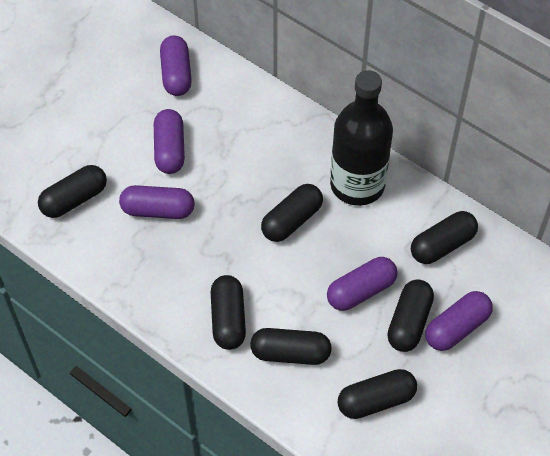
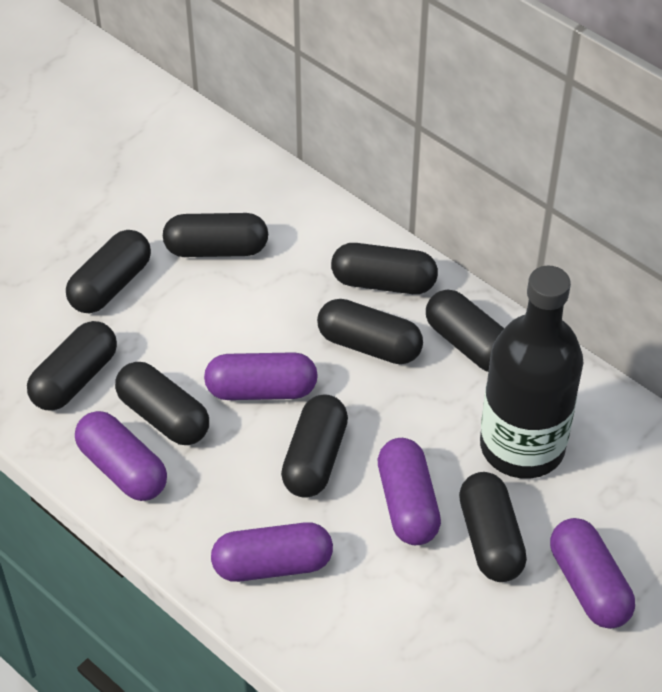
black capsule: [38,165,107,218] [211,275,246,350] [250,328,332,365] [261,184,323,242] [338,369,417,419] [387,279,434,352] [411,211,478,264] = 7 -> [27,321,117,411] [66,230,151,313] [115,362,209,445] [163,213,268,257] [281,394,348,498] [317,299,423,364] [331,243,438,294] [426,289,504,372] [459,472,527,582] = 9

